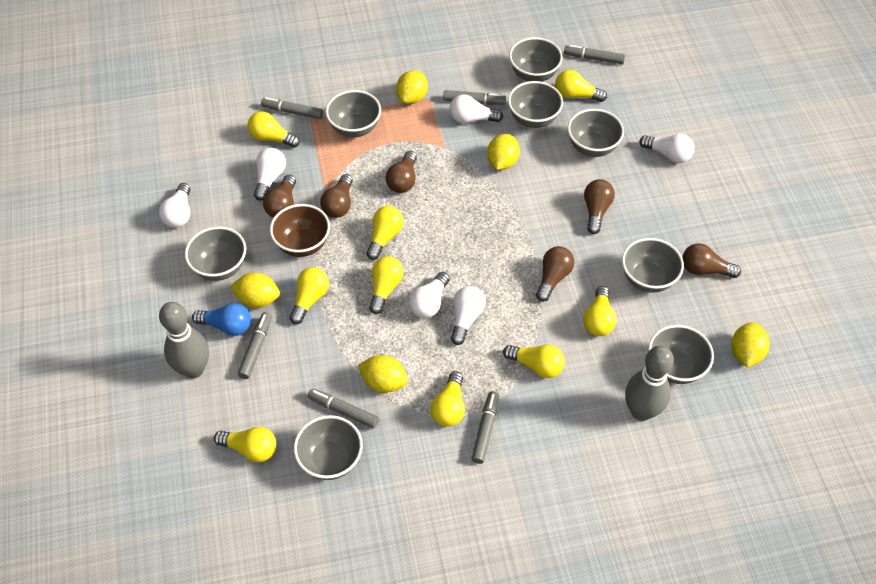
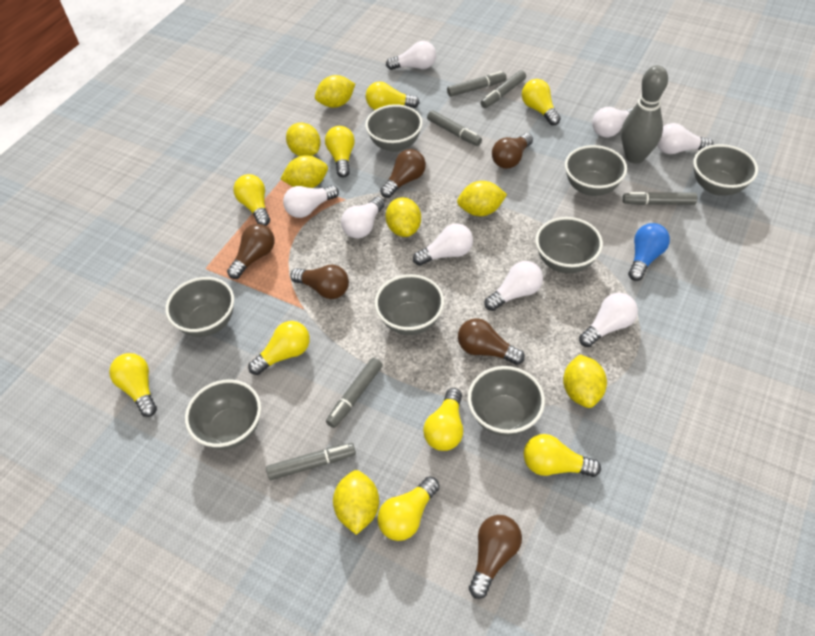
brown bowl: [270,204,330,257] = 1 -> none = 0
grey bowling pin: [159,302,209,378] [625,346,674,421] = 2 -> [621,65,668,164] = 1
white light bulb: [159,183,190,228] [254,148,286,201] [409,272,450,318] [449,94,503,123] [451,286,486,345] [639,134,695,163] = 6 -> [283,185,339,218] [341,197,385,238] [386,41,436,70] [413,223,473,266] [485,261,543,311] [579,293,638,347] [592,107,633,137] [657,123,713,154] = 8
yellow lemon: [231,273,280,308] [358,355,408,393] [396,70,428,104] [487,134,520,170] [731,322,770,367] = 5 -> [281,155,328,188] [286,123,321,156] [315,75,355,108] [333,470,379,535] [386,197,421,237] [457,181,507,216] [563,355,607,408] = 7

